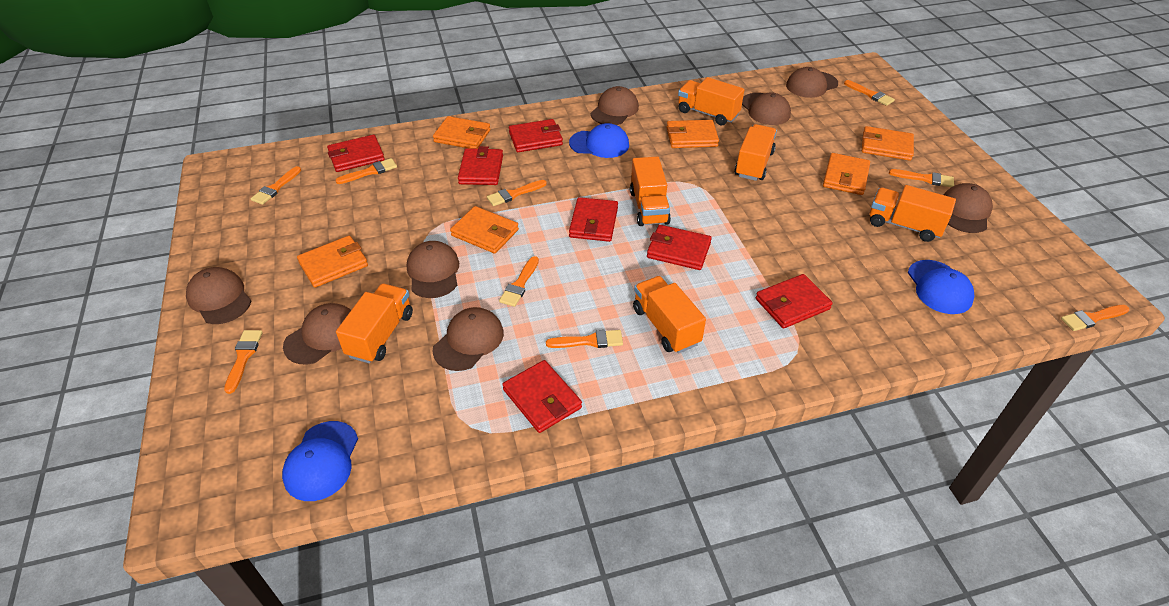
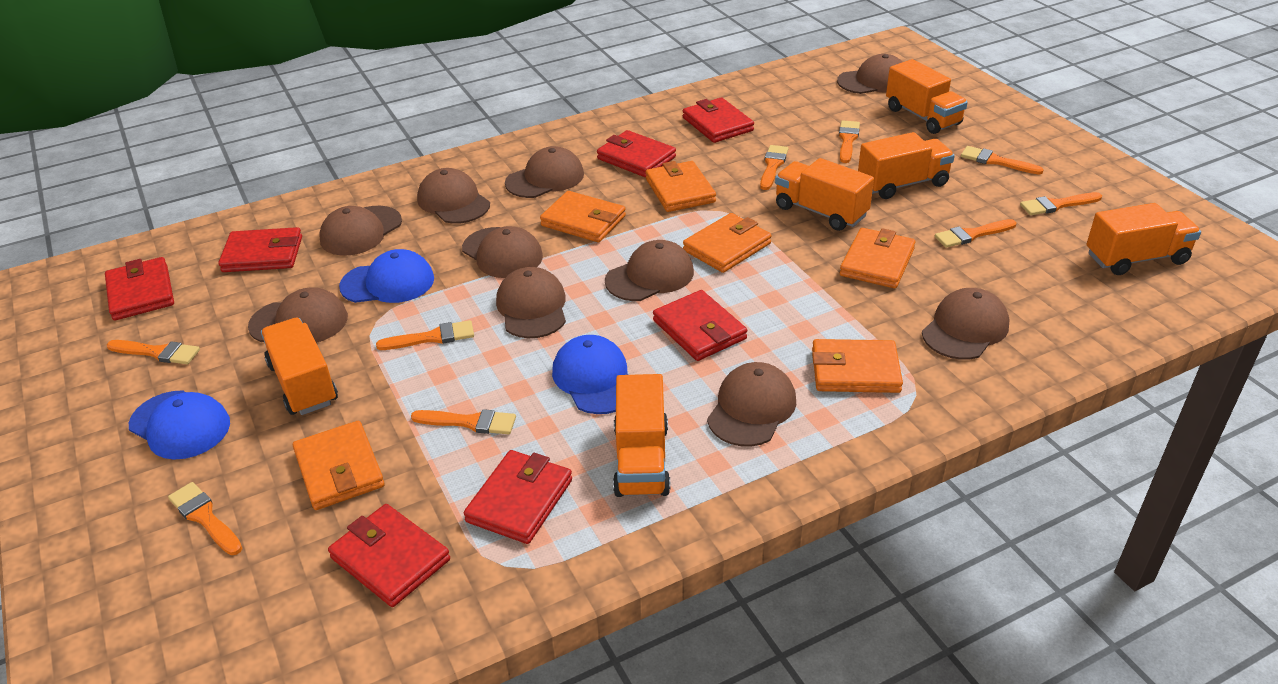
brown cap: [186,267,251,324] [283,303,351,365] [407,241,459,298] [433,307,504,371] [591,86,639,125] [742,92,791,125] [786,67,838,98] [944,183,993,233] = 8 -> [248,287,348,343] [319,206,402,256] [417,168,490,224] [462,226,543,278] [496,267,566,338] [505,146,584,198] [605,240,694,301] [707,362,796,447] [837,54,903,94] [922,288,1009,360] = 10

